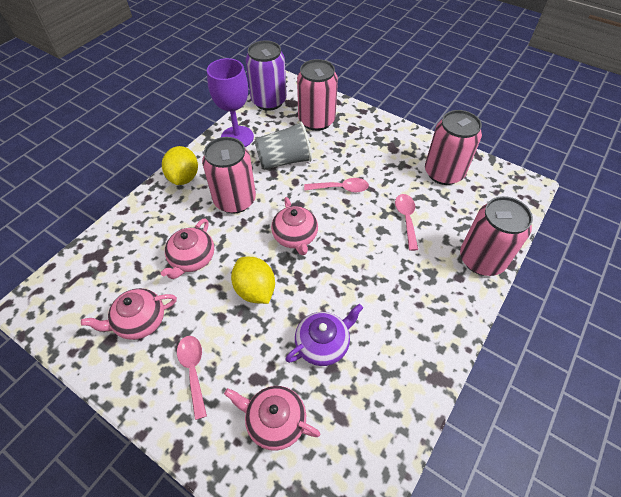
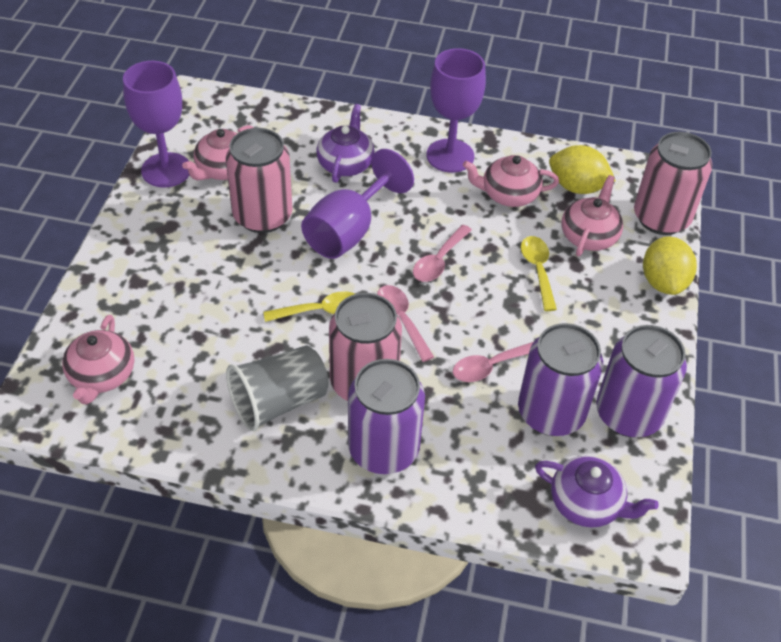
pink can: [202,137,256,214] [297,59,338,131] [425,110,482,185] [460,196,533,276] = 4 -> [226,128,292,233] [329,293,402,401] [634,132,712,235] = 3
purple can: [246,40,287,111] = 1 -> [348,359,425,474] [518,323,603,436] [596,325,687,437] = 3
purple goblet: [207,58,254,147] = 1 -> [123,61,189,188] [301,149,414,259] [426,48,486,173] = 3
purple teapot: [286,304,363,366] = 1 -> [316,104,375,183] [535,456,659,528] = 2
yellow spoon: none = 0 -> [264,291,355,322] [521,236,557,311] = 2

